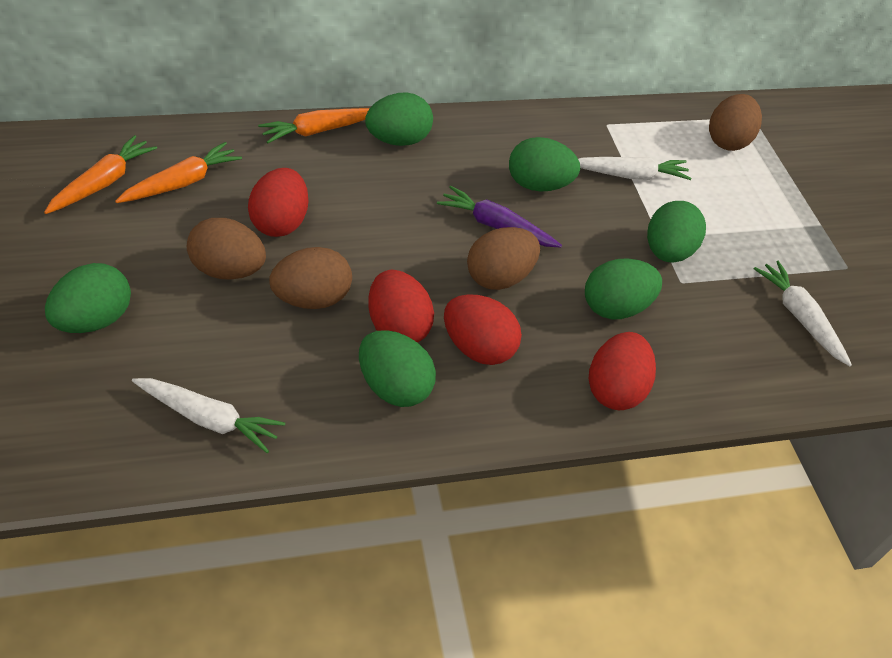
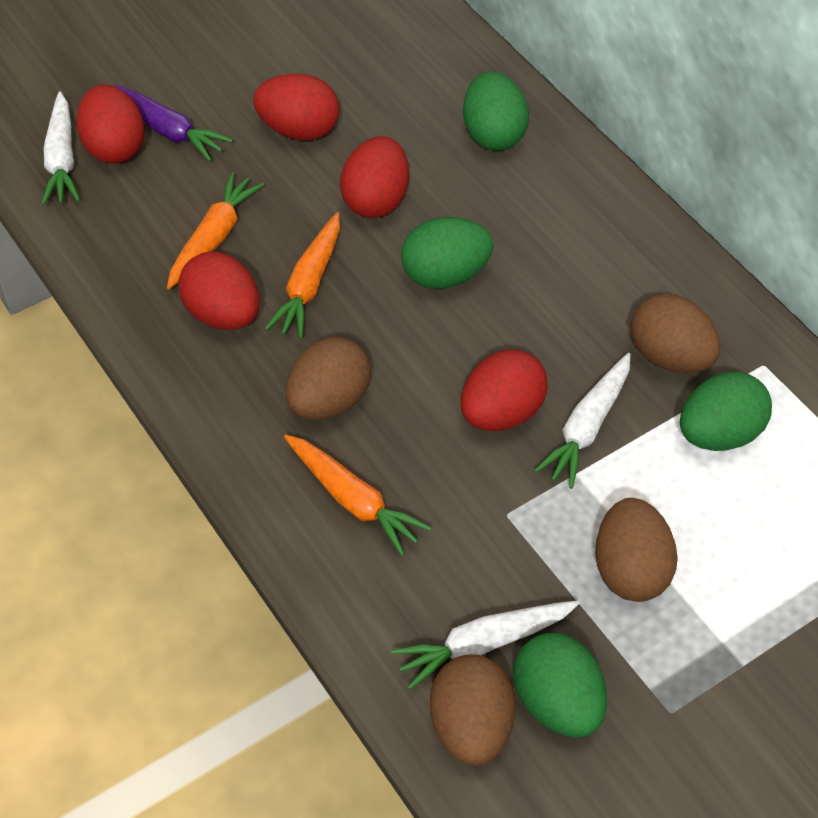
green egg: [45,263,131,333] [359,330,436,407] [365,92,433,146] [509,137,580,191] [585,258,662,319] [647,201,706,262] = 6 -> [401,217,493,289] [463,71,529,151] [513,633,607,737] [680,371,772,451] = 4
red egg: [248,168,308,237] [368,270,434,343] [444,294,522,365] [589,332,656,410] = 4 -> [77,84,144,164] [178,252,260,330] [253,74,339,140] [340,136,409,218] [461,350,548,431] = 5

